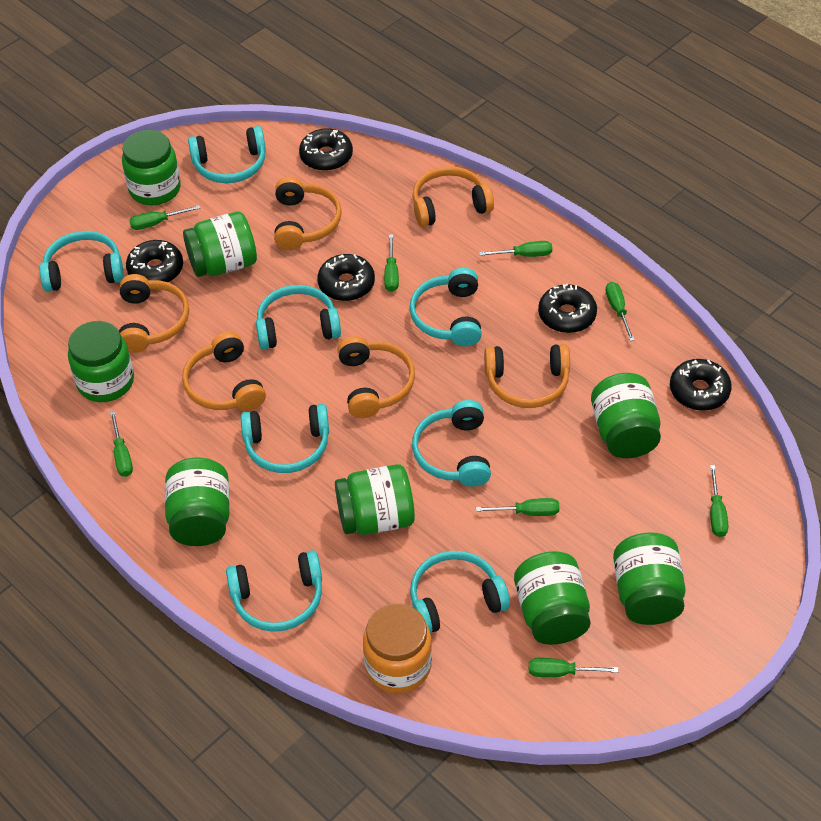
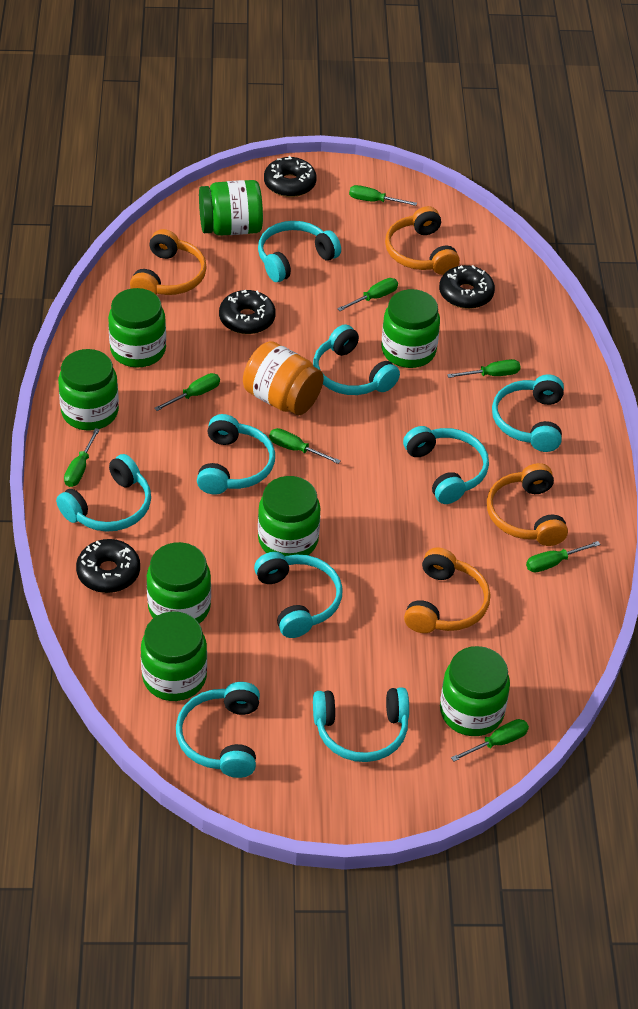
black donut: [126,240,183,282] [299,128,353,171] [317,254,375,301] [538,284,597,333] [670,359,732,411] = 5 -> [76,539,140,593] [219,290,275,334] [264,156,317,197] [439,265,495,309] = 4
orange headphones: [119,274,189,353] [182,332,266,411] [274,177,342,250] [337,336,415,418] [412,166,494,227] [484,344,570,408] = 6 -> [130,229,207,295] [385,206,460,275] [404,548,490,633] [487,463,568,546] = 4
turquoise headphones: [40,231,124,292] [188,126,266,183] [226,550,322,632] [241,404,329,473] [256,285,341,349] [409,268,482,346] [410,551,510,633] [412,400,491,487] = 8 -> [56,454,151,532] [176,682,260,778] [197,414,275,494] [254,552,343,638] [258,221,341,282] [313,324,400,395] [313,687,409,762] [403,426,489,504] [492,375,564,452] = 9

